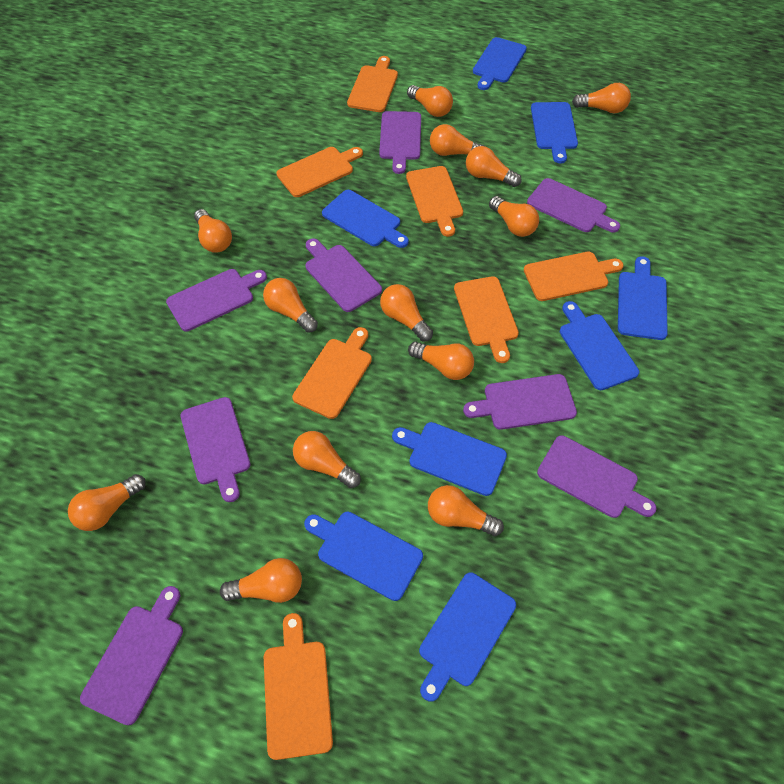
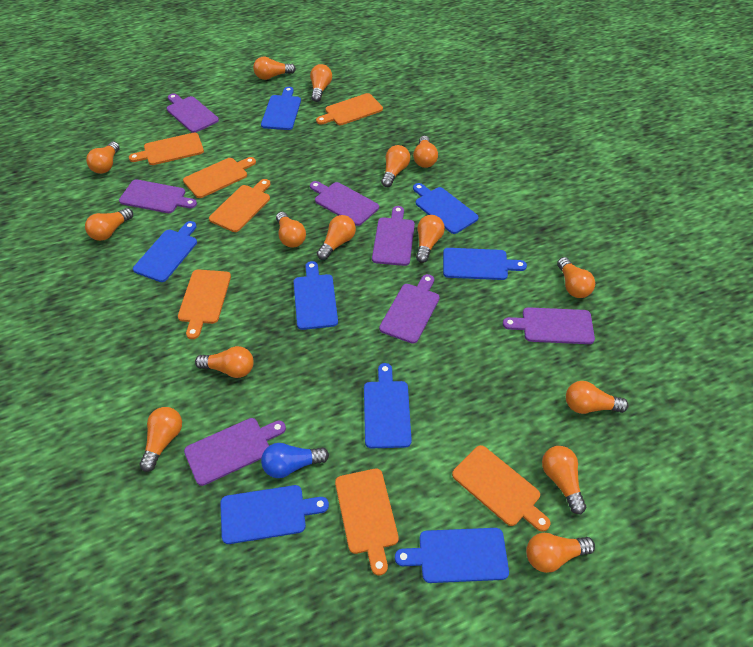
blue light bulb: none = 0 -> [261,443,329,478] = 1
orange light bulb: [68,474,146,531] [194,209,232,253] [220,558,302,603] [263,278,318,333] [293,431,361,488] [380,284,433,341] [407,85,453,117] [408,342,474,380] [428,485,504,536] [430,124,485,156] [466,146,522,187] [489,196,539,237] [572,83,631,113] = 13 -> [85,208,133,241] [86,141,120,174] [139,407,182,472] [195,346,254,378] [253,57,296,80] [276,212,306,248] [310,64,332,102] [317,215,356,260] [381,145,410,187] [413,136,438,168] [416,215,445,263] [526,533,595,573] [542,446,586,514] [557,257,595,298] [566,381,629,414] = 15
purple cutting board: [80,586,183,725] [166,269,267,331] [181,397,251,502] [305,238,382,312] [379,111,421,174] [463,374,577,430] [527,178,620,232] [537,435,657,518] = 8 -> [119,179,197,213] [167,93,219,133] [184,418,286,486] [310,181,379,226] [372,206,415,266] [379,274,440,344] [503,307,595,344] = 7

